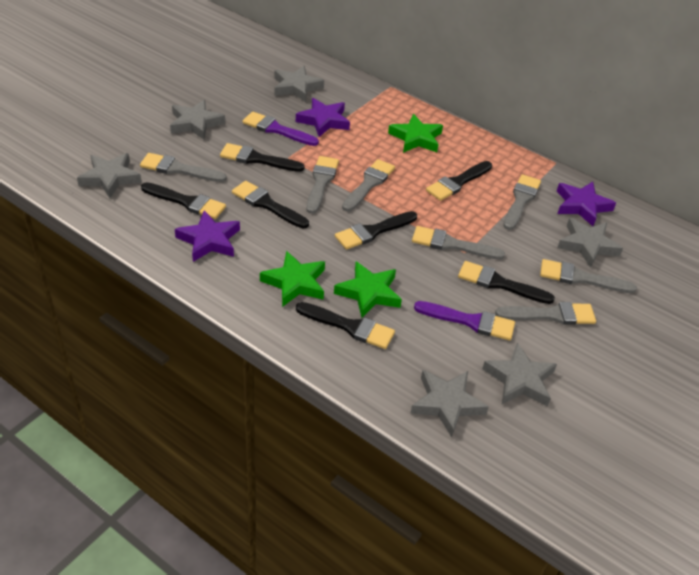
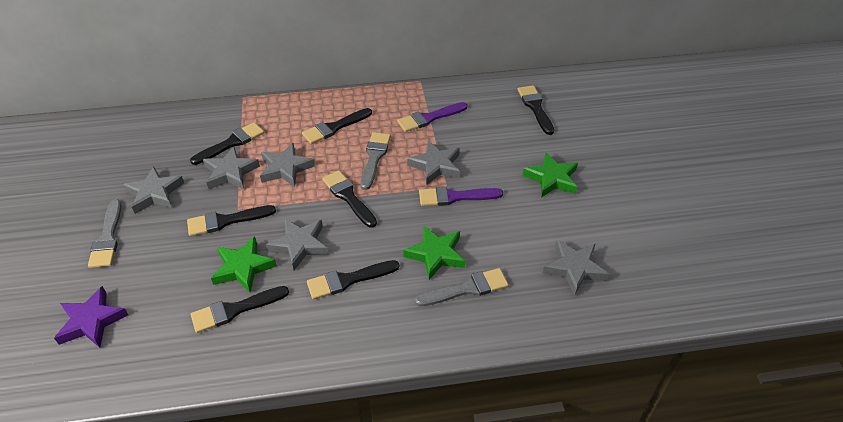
grey brush: [140,153,227,182] [306,156,339,214] [342,159,395,212] [412,226,505,260] [495,302,596,325] [503,174,541,230] [540,259,637,293] = 7 -> [88,199,122,268] [360,132,391,190] [415,268,509,306] = 3
purple star: [175,210,240,262] [296,98,350,137] [557,182,616,226] = 3 -> [54,286,128,348] = 1

